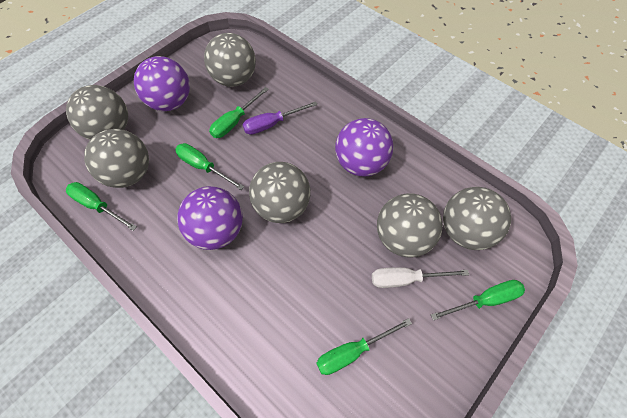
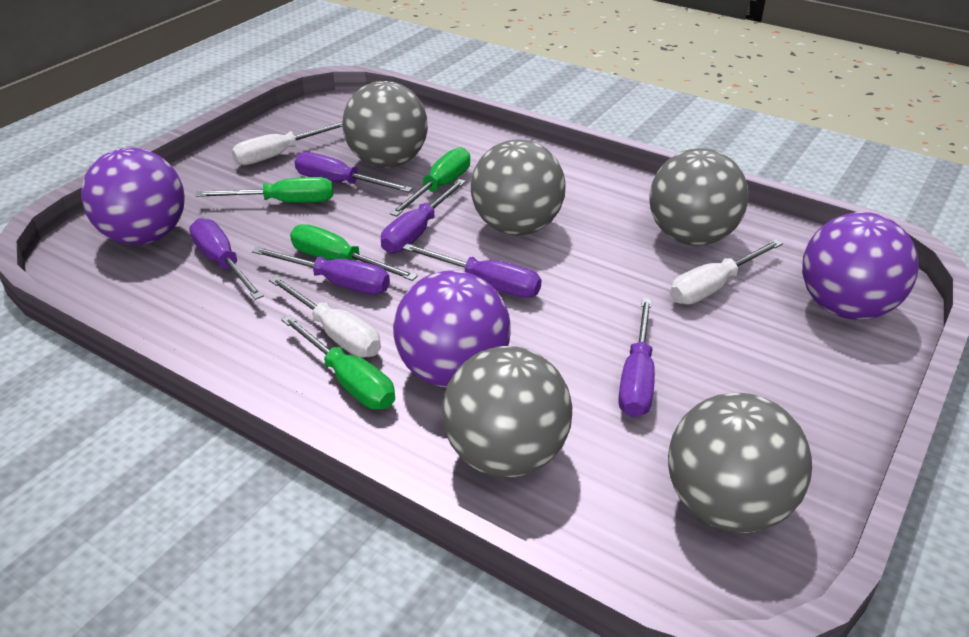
green screwdriver: [66,182,137,231] [175,143,244,190] [209,87,269,138] [316,318,412,375] [431,280,525,321] = 5 -> [196,177,333,203] [281,315,395,410] [290,224,418,281] [390,147,470,217] = 4
grey ball: [66,85,128,140] [84,129,149,188] [204,33,256,87] [249,162,311,223] [377,193,443,258] [443,187,511,250] = 6 -> [342,81,428,168] [442,346,572,477] [471,139,565,235] [649,148,748,246] [668,393,812,533] = 5
purple screwdriver: [242,101,318,135] = 1 -> [189,218,264,300] [252,247,390,294] [295,152,413,193] [381,179,466,253] [402,244,542,298] [618,298,655,418] = 6
white screwdriver: [372,267,469,288] = 1 -> [232,122,342,165] [269,276,381,358] [670,240,783,305] = 3

